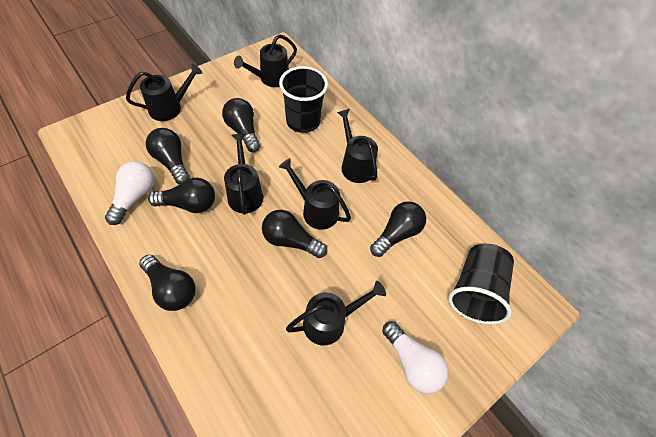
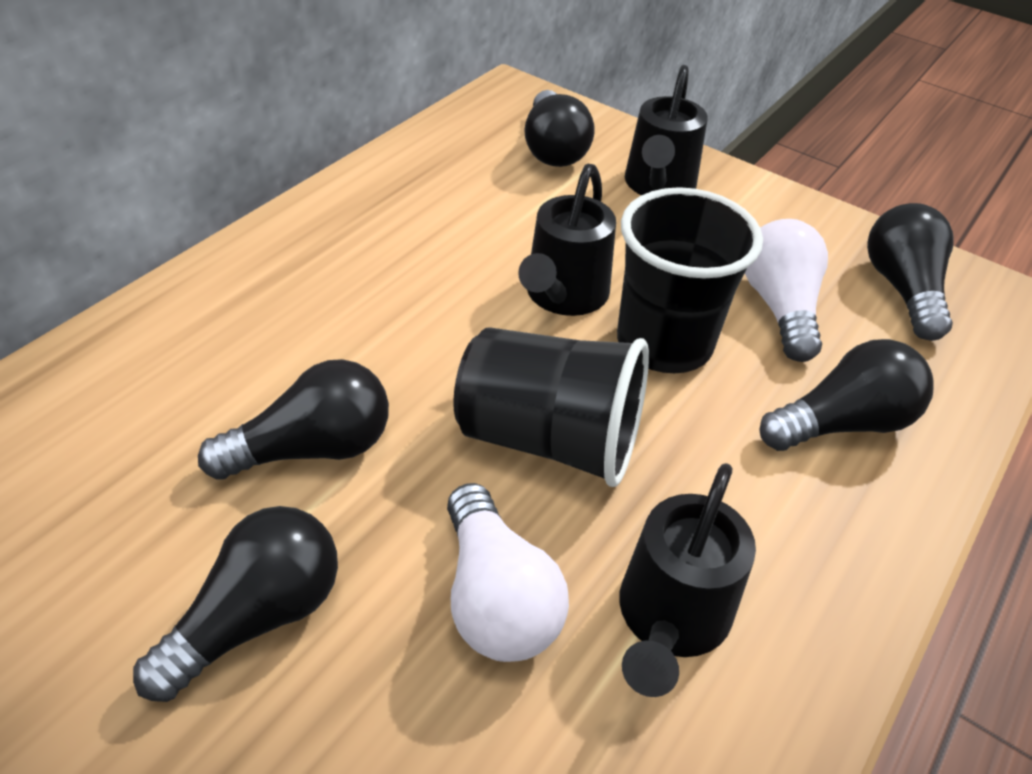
black light bulb: [139,255,195,311] [146,128,190,184] [148,178,215,213] [222,98,261,153] [262,210,327,258] [370,201,426,257] = 6 -> [133,506,338,702] [198,359,389,480] [524,90,595,167] [759,339,934,451] [867,203,954,341] = 5
black watering can: [126,64,202,121] [224,134,263,215] [234,34,297,87] [279,158,351,230] [286,281,386,345] [337,109,378,183] = 6 -> [518,164,616,316] [619,463,756,697] [625,65,708,195] = 3

